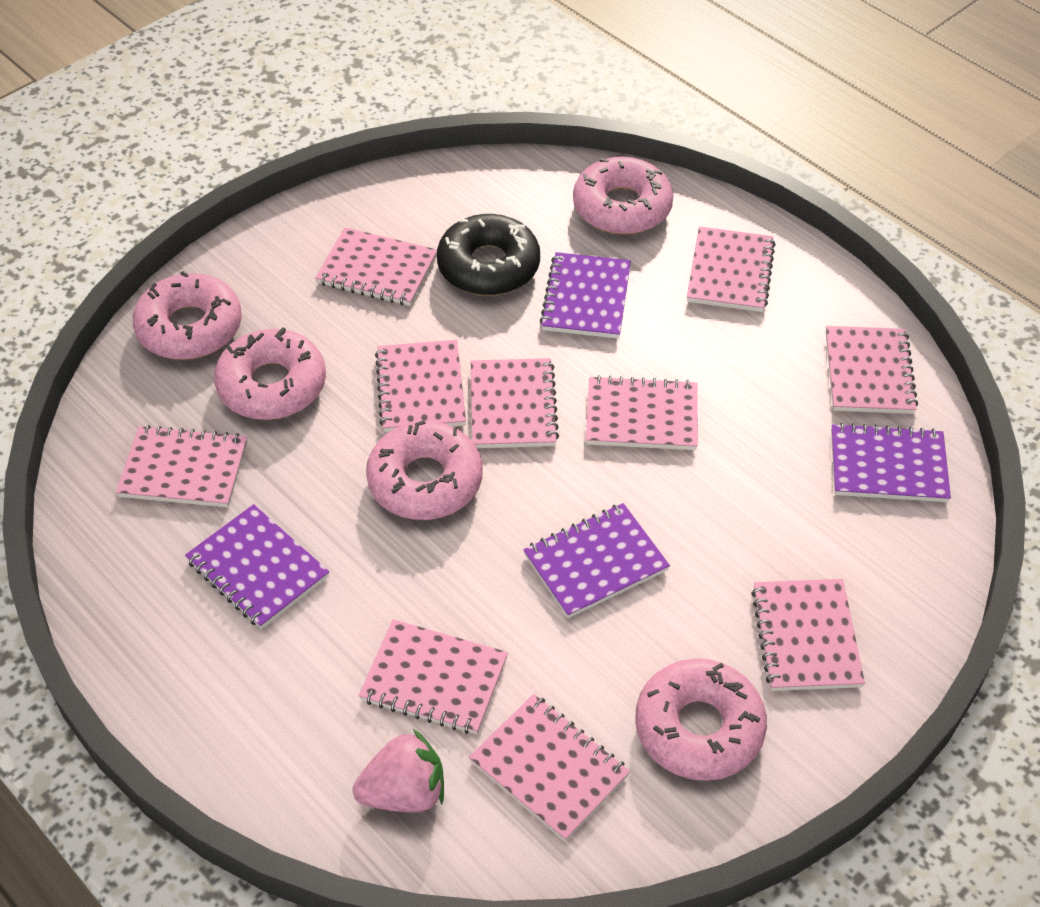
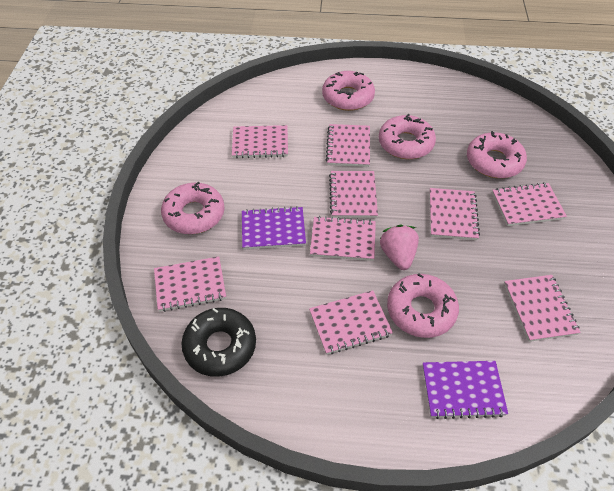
pink notebook: [116,425,247,507] [315,227,437,306] [359,619,508,734] [375,340,466,432] [469,694,630,842] [471,358,559,448] [586,375,698,450] [687,226,775,312] [751,579,865,691] [826,326,918,414] = 10 -> [154,256,226,312] [232,125,288,158] [309,290,393,355] [310,216,376,261] [326,124,370,167] [329,171,378,218] [430,188,480,240] [492,182,567,226] [504,275,581,342] = 9
purple notebook: [185,504,329,629] [523,503,670,618] [540,252,631,339] [831,423,951,502] = 4 -> [242,206,306,250] [422,361,508,419] = 2

